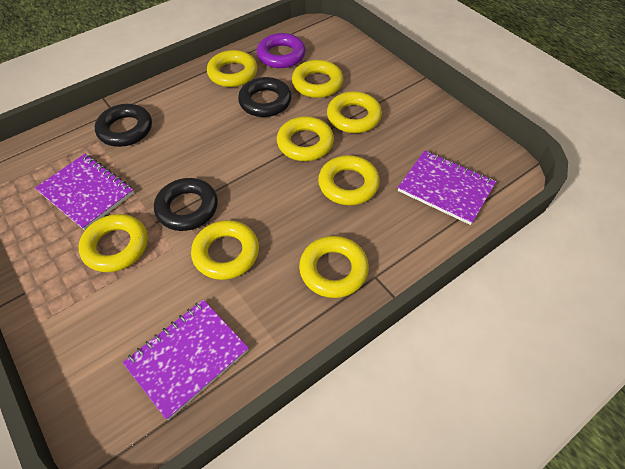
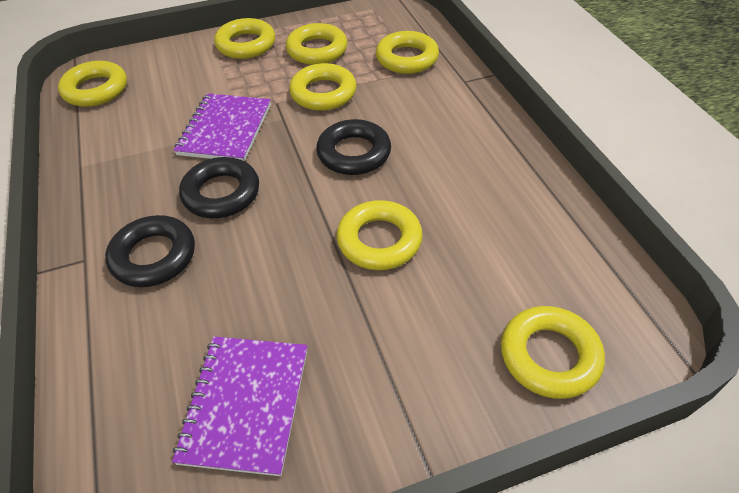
purple notebook: [35,154,134,230] [123,300,249,420] [398,150,496,225] = 3 -> [172,336,307,476] [174,93,271,161] = 2
purple ring: [257,33,306,68] = 1 -> none = 0
yellow ring: [79,214,148,272] [191,220,259,280] [207,50,258,87] [277,116,334,161] [292,60,343,98] [299,236,369,298] [318,155,380,205] [327,91,382,133] = 8 -> [58,61,127,107] [214,18,275,59] [286,23,347,65] [289,63,357,111] [337,200,423,270] [376,31,439,74] [501,306,605,399] = 7

